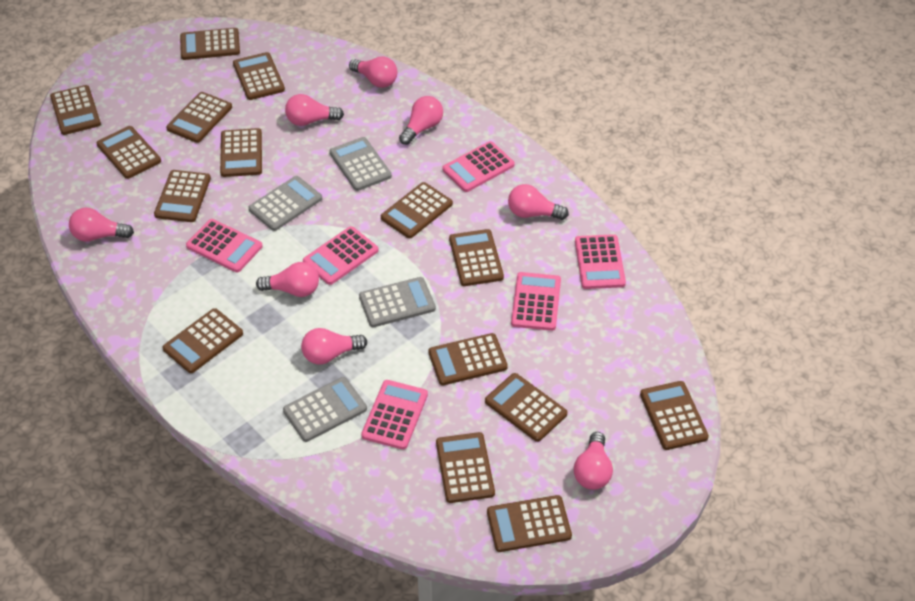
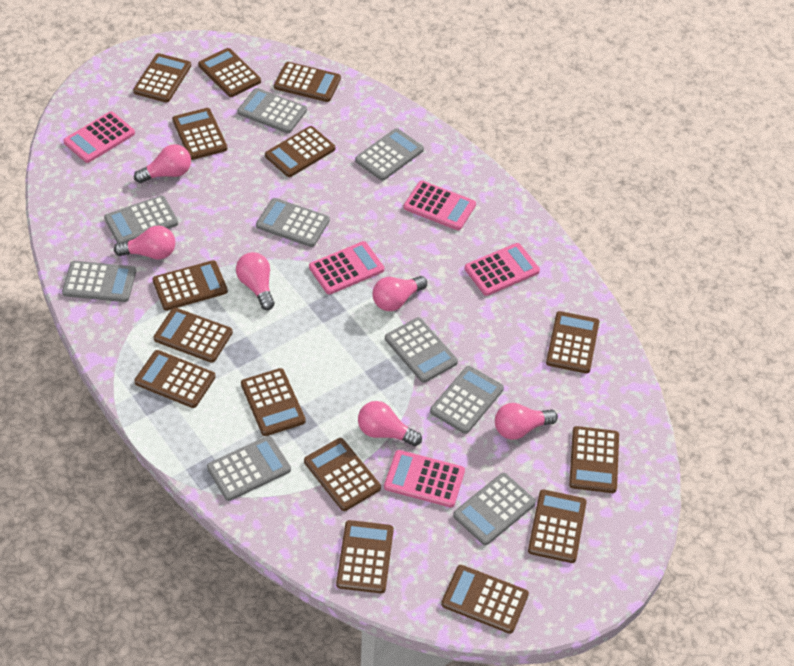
grey calculator: [249,176,322,231] [283,377,367,442] [330,137,392,191] [359,277,436,327] = 4 -> [62,261,136,302] [104,195,178,243] [207,436,291,501] [237,88,307,133] [256,198,330,247] [355,128,424,181] [385,317,458,383] [430,366,504,434] [453,473,536,545] = 9
pink calculator: [186,219,263,272] [303,226,379,285] [361,380,428,450] [442,141,515,192] [511,272,561,331] [575,234,626,289] = 6 -> [63,111,135,163] [309,241,384,295] [384,450,465,507] [403,181,476,230] [465,243,540,296] = 5
pink light bulb: [69,208,134,242] [256,262,319,297] [285,94,344,126] [301,328,367,365] [349,56,397,88] [399,96,443,145] [508,184,569,220] [574,432,613,490] = 8 -> [114,225,175,260] [134,144,191,183] [236,252,275,310] [358,401,422,446] [373,276,427,311] [495,403,558,440] = 6

